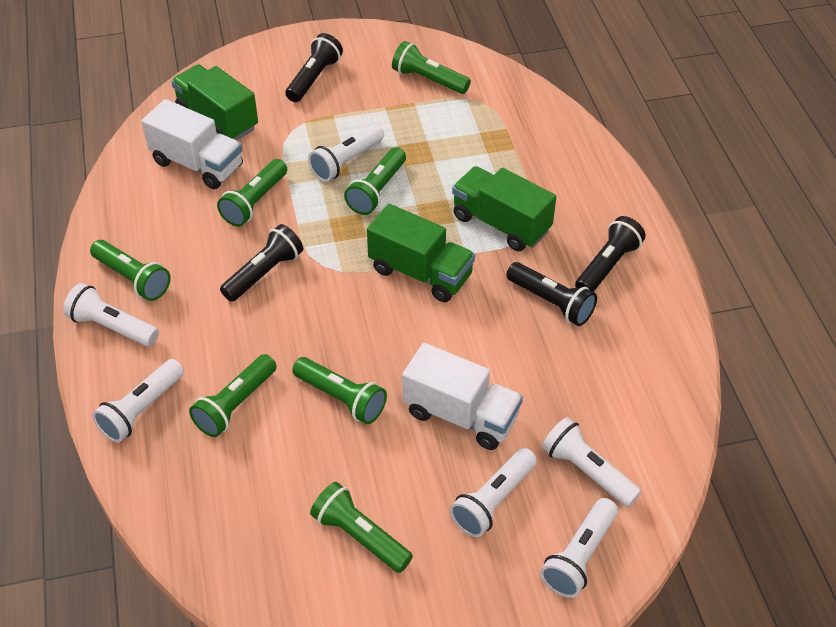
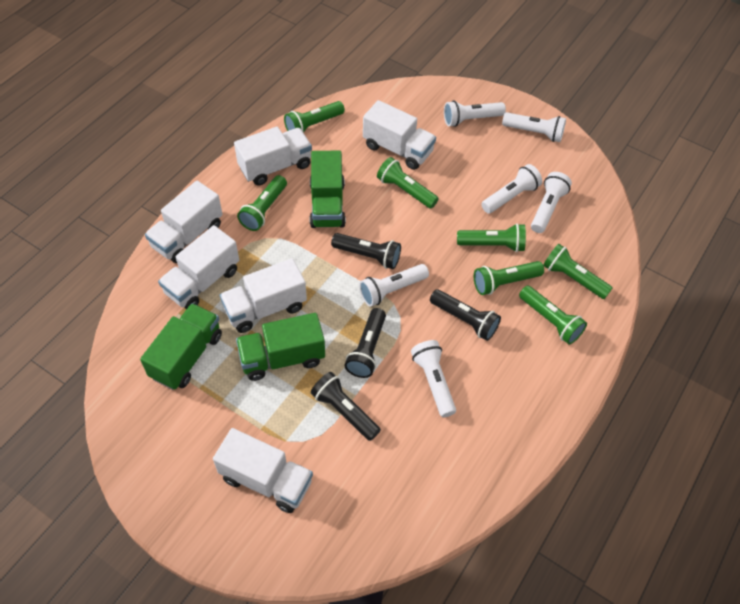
white truck: [142,99,243,189] [402,343,523,450] = 2 -> [145,181,223,263] [158,225,239,309] [213,428,313,513] [220,258,307,333] [234,127,312,185] [363,100,436,170] = 6

